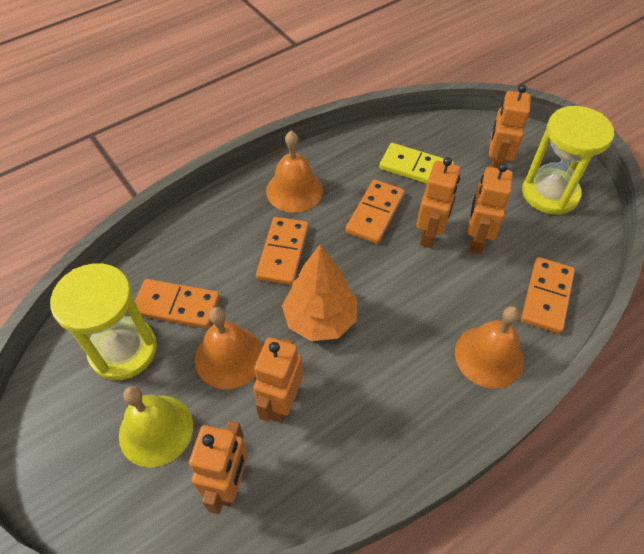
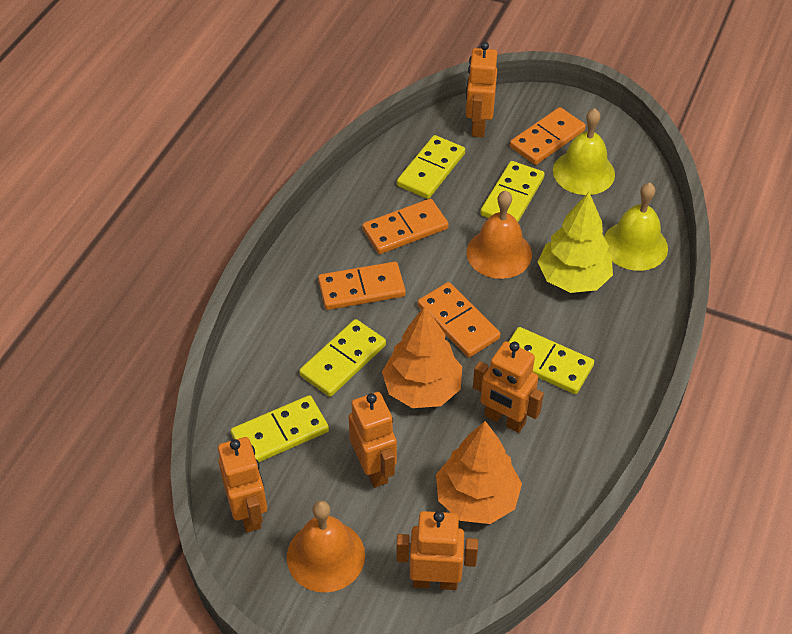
orange bell: [195,307,263,389] [266,131,323,213] [455,306,524,389] = 3 -> [287,500,365,593] [467,190,532,279] = 2
orange tree: [282,245,357,341] = 1 -> [382,306,462,408] [436,421,522,524] = 2
yellow bell: [119,386,193,468] = 1 -> [553,108,615,195] [604,183,668,271] = 2
yellow domino: [379,143,454,184] = 1 -> [231,395,329,462] [299,319,386,397] [397,135,465,199] [480,161,545,222] [509,327,594,394] = 5
yellow hourglass: [50,263,157,380] [522,106,614,215] = 2 -> none = 0
yellow tree: none = 0 -> [538,192,613,293] = 1

